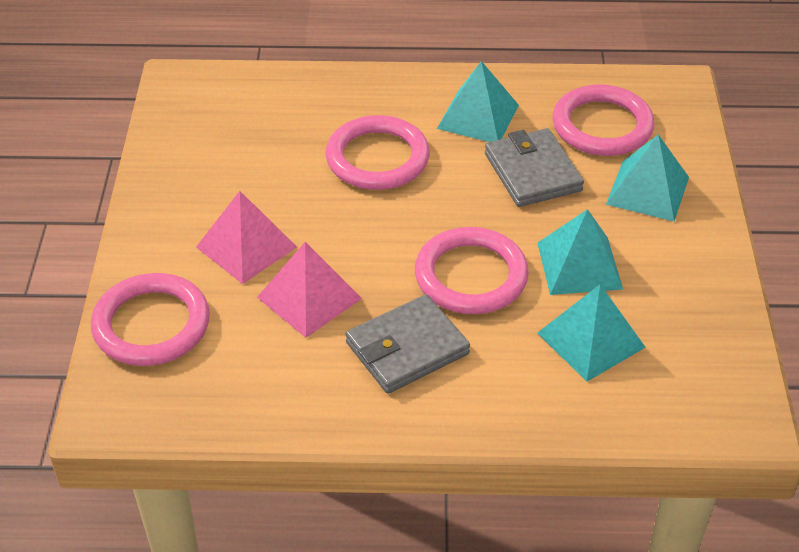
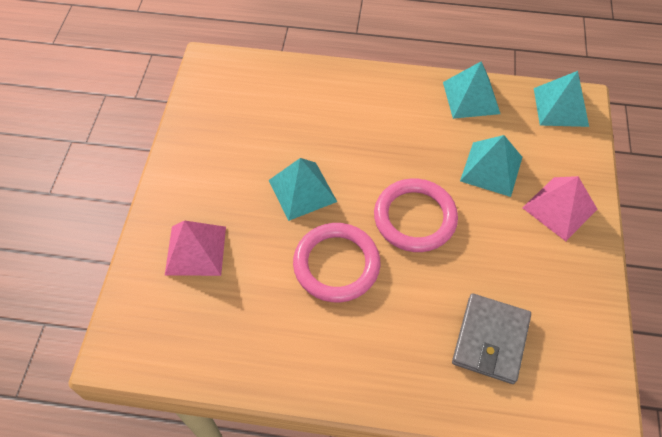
grey wallet: [346,295,470,394] [485,128,584,207] = 2 -> [452,293,531,384] = 1
pink ring: [91,273,210,366] [326,115,430,190] [415,227,529,314] [553,84,655,156] = 4 -> [293,223,381,302] [374,178,458,252] = 2

